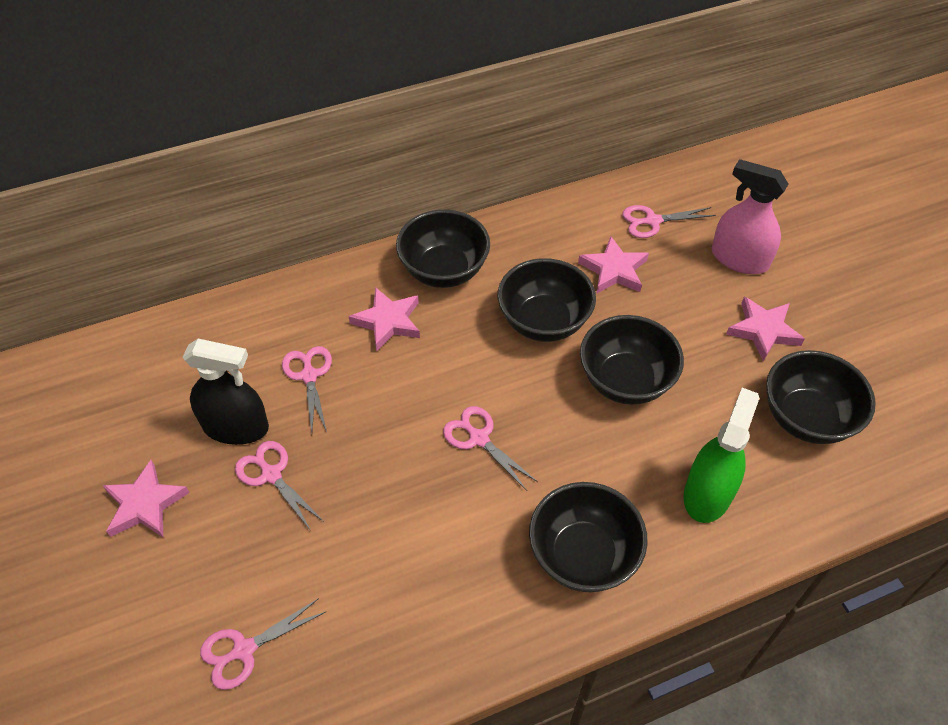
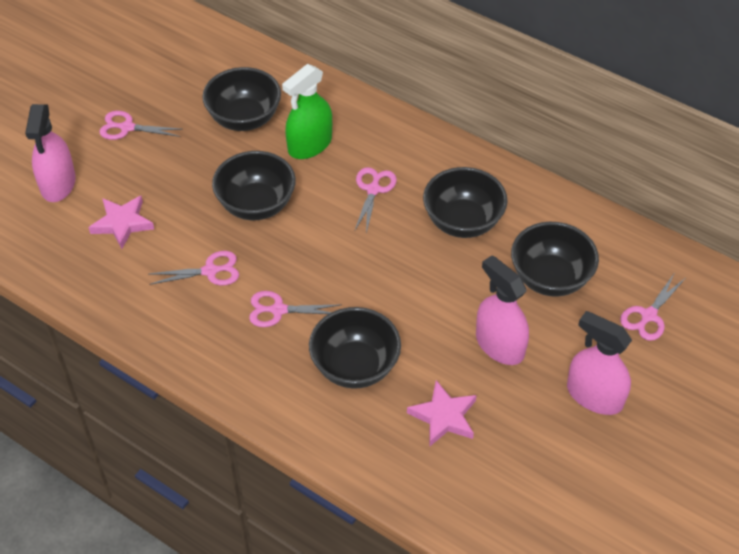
black spray bottle: [183,339,269,445] = 1 -> none = 0
pink spray bottle: [712,159,788,274] = 1 -> [25,104,76,202] [476,255,529,365] [567,311,632,415] = 3
pink star: [102,460,190,537] [348,287,420,352] [578,236,649,294] [726,297,805,361] = 4 -> [88,196,154,249] [407,380,477,446] = 2

